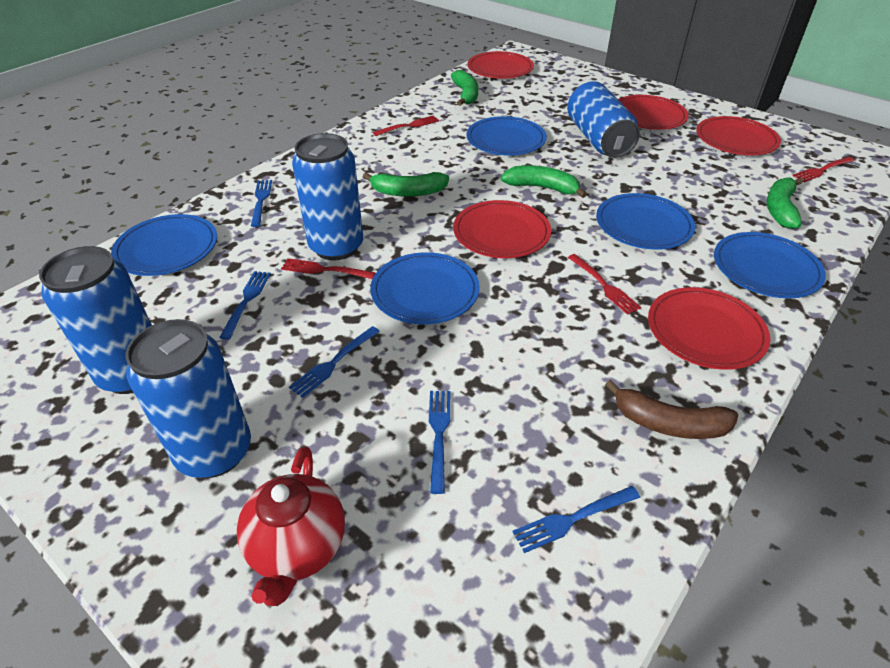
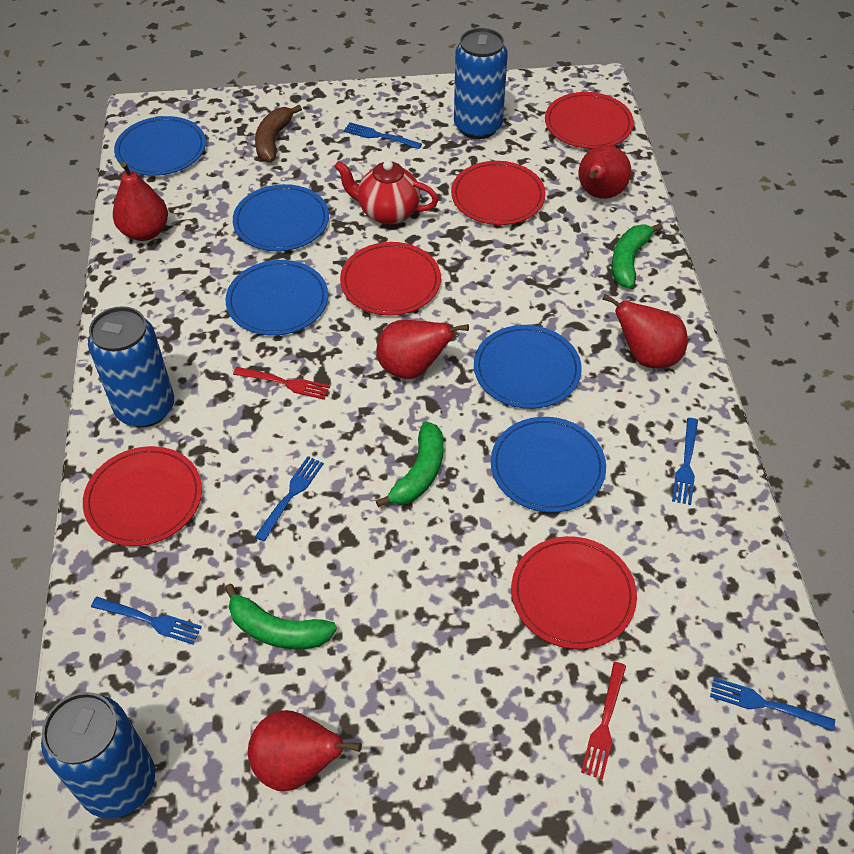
blue can: [39,246,152,394] [126,319,251,478] [292,133,363,260] [567,81,640,158] = 4 -> [41,692,155,819] [88,306,174,428] [454,28,508,139] = 3
green banana: [363,172,449,197] [451,70,478,106] [501,165,587,198] [766,177,803,229] = 4 -> [224,584,337,649] [376,421,443,507] [612,223,663,288] = 3
red fork: [281,258,375,279] [373,116,439,136] [568,254,641,315] [793,157,855,182] = 4 -> [233,367,330,400] [581,662,626,780] = 2
red pear: none = 0 -> [113,162,168,241] [248,710,362,791] [377,320,469,379] [579,145,631,199] [602,294,688,368] = 5

